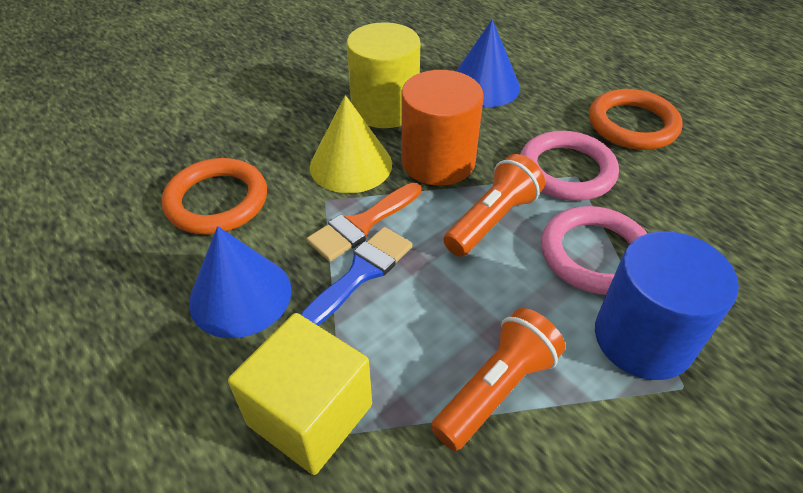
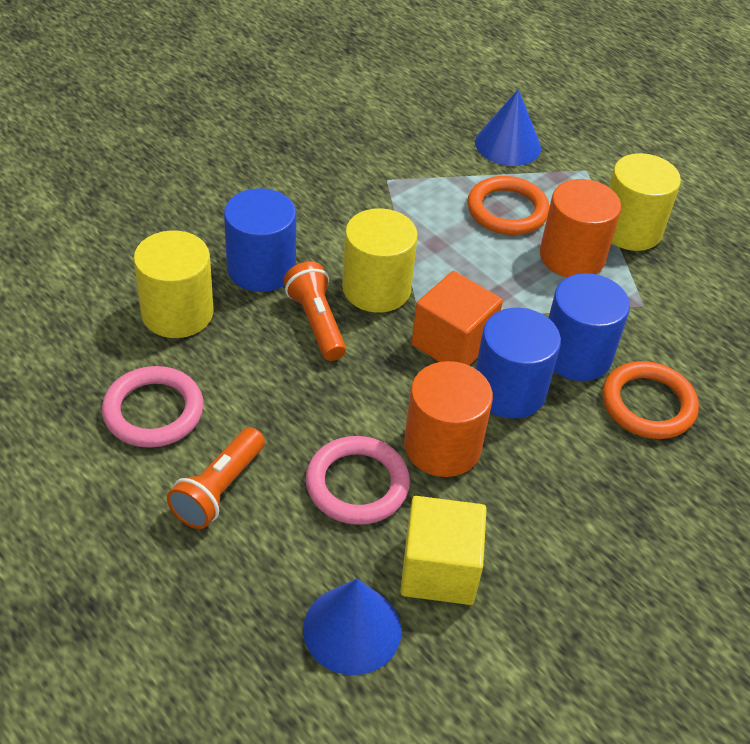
blue brush: [300,227,413,326] = 1 -> none = 0
blue cylinder: [595,231,739,380] = 1 -> [224,188,296,292] [476,308,561,419] [549,273,630,381] = 3
orange brush: [306,183,421,262] = 1 -> none = 0
orange cube: none = 0 -> [411,271,503,366] = 1
orange cylinder: [401,70,484,186] = 1 -> [404,361,493,477] [540,179,621,278] = 2
yellow cone: [310,95,392,193] = 1 -> none = 0
yellow cylinder: [347,22,420,128] = 1 -> [133,230,214,338] [342,208,418,313] [609,153,681,251] = 3

